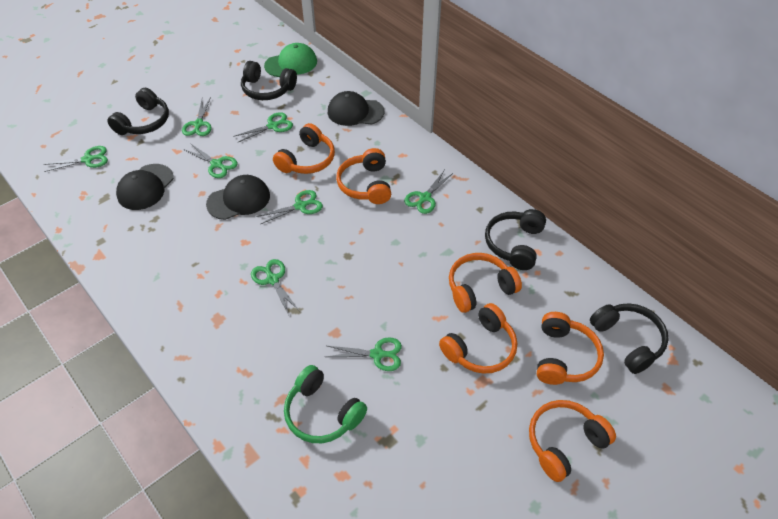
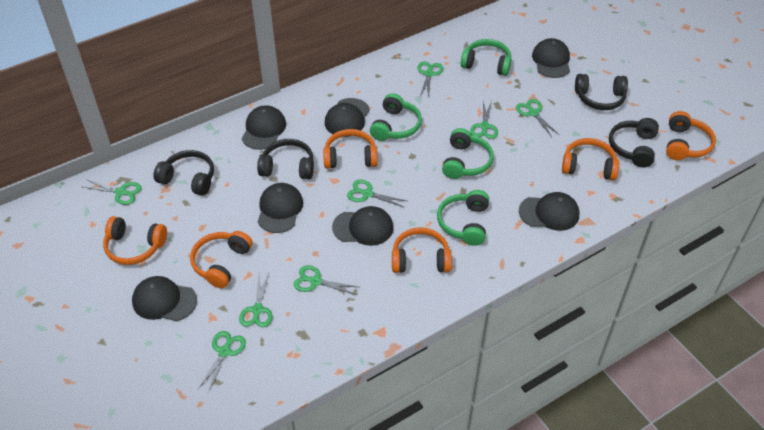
black cap: [116,164,174,210] [206,175,270,220] [328,91,384,126] = 3 -> [132,276,197,321] [242,105,286,150] [258,183,303,233] [325,98,370,137] [332,206,394,246] [519,192,579,231] [532,38,570,78] = 7
green cap: [264,43,317,77] = 1 -> none = 0
green headphones: [284,365,367,443] = 1 -> [370,93,422,141] [437,190,489,246] [442,128,494,179] [461,39,511,76] = 4

